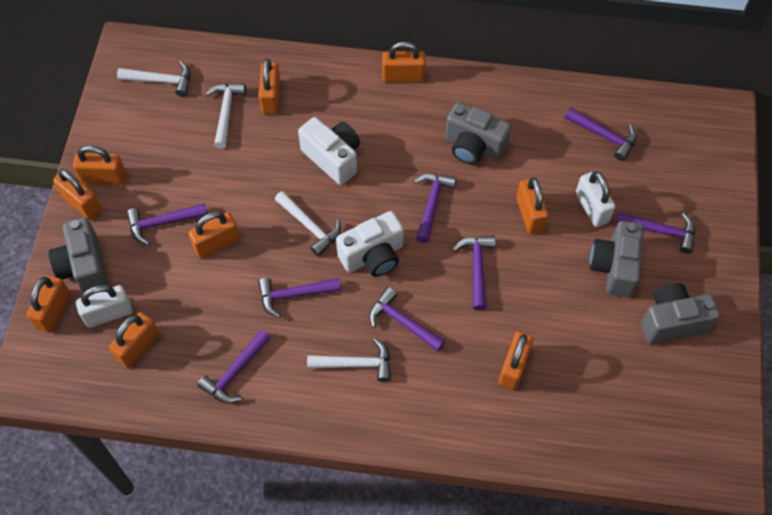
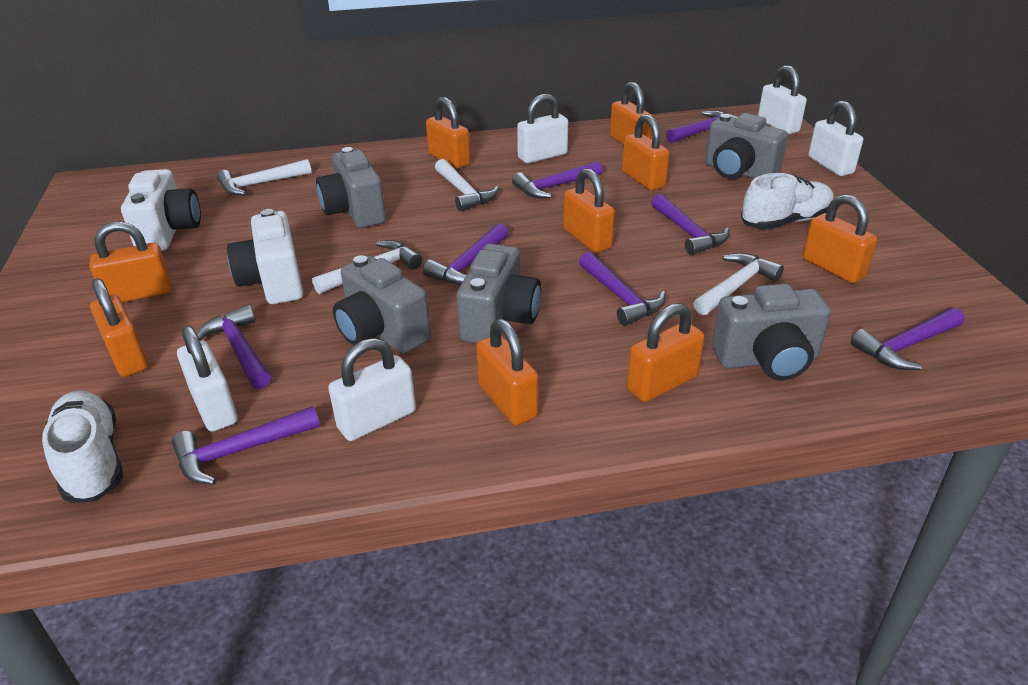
grey camera: [49,217,108,292] [445,102,511,164] [589,221,644,297] [641,283,720,344] = 4 -> [316,147,386,228] [333,255,431,354] [456,243,541,344] [705,113,788,179] [712,283,831,380] = 5
white padlock: [76,285,132,328] [576,171,615,227] = 2 -> [177,325,237,432] [328,338,416,441] [517,94,568,163] [758,65,807,134] [808,101,863,176] = 5
white shoe: none = 0 -> [42,390,123,503] [741,173,834,230] = 2

